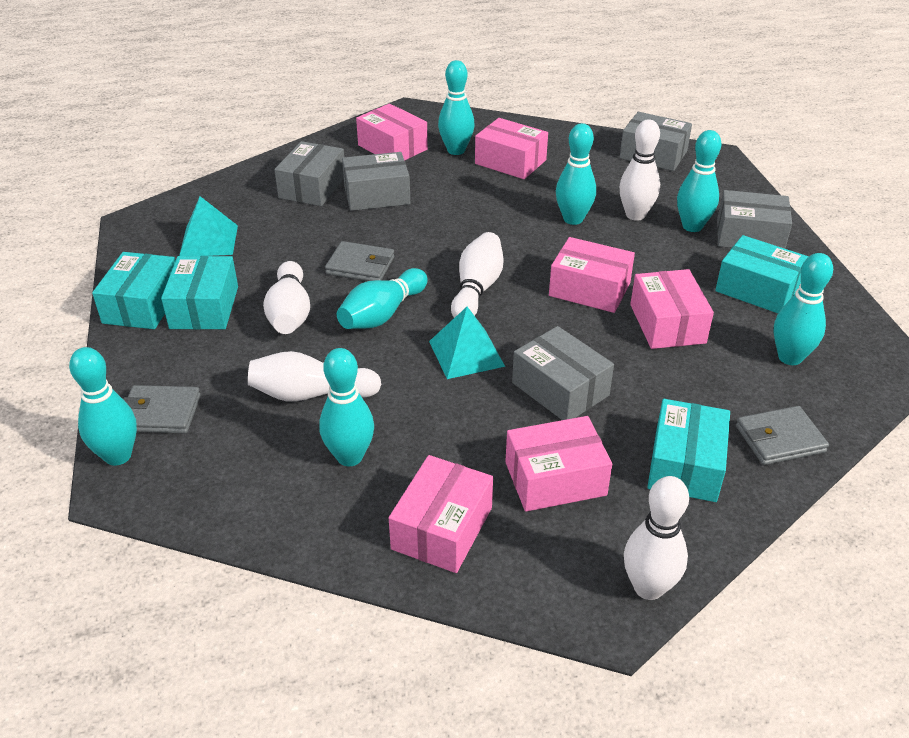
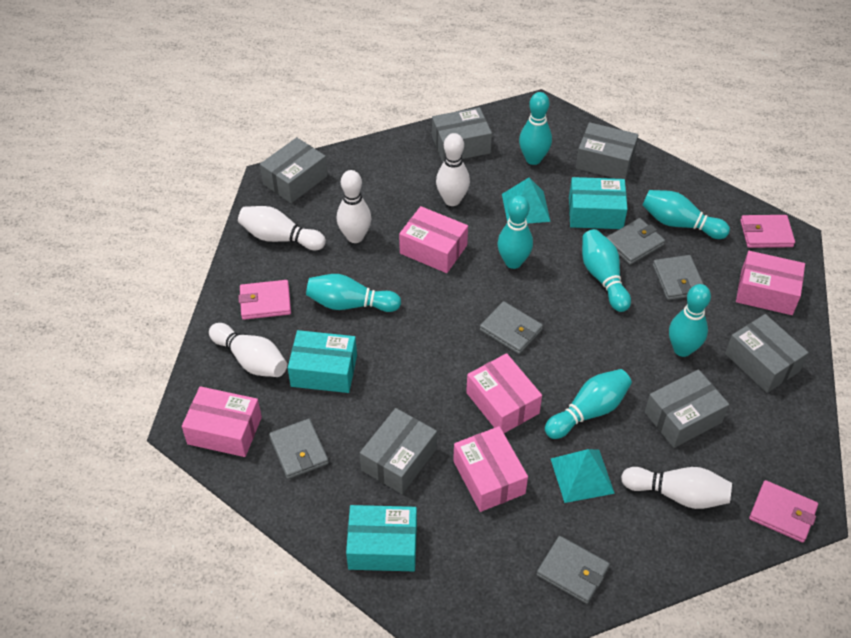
grey box: [274,141,344,206] [342,152,410,211] [512,326,614,420] [620,112,692,171] [717,190,792,249] = 5 -> [260,137,328,203] [360,408,437,494] [432,107,492,162] [576,122,638,180] [645,369,729,448] [725,314,809,393] = 6
grey wallet: [123,385,201,433] [325,241,394,281] [736,406,829,465] = 3 -> [269,419,329,479] [480,301,543,354] [537,536,610,604] [606,218,665,265] [653,255,704,300] = 5
pink box: [356,103,428,161] [389,455,493,573] [475,118,548,179] [505,416,612,512] [549,237,635,313] [630,269,714,349] = 6 -> [182,386,262,457] [399,206,468,273] [453,426,528,512] [466,353,542,433] [736,251,805,315] = 5
pink wallet: none = 0 -> [238,280,291,320] [740,215,795,248] [749,480,818,543] = 3
turquoise box: [92,252,176,329] [161,256,238,330] [647,399,730,502] [715,235,808,313] = 4 -> [288,330,357,393] [346,505,417,571] [569,177,628,229] = 3

